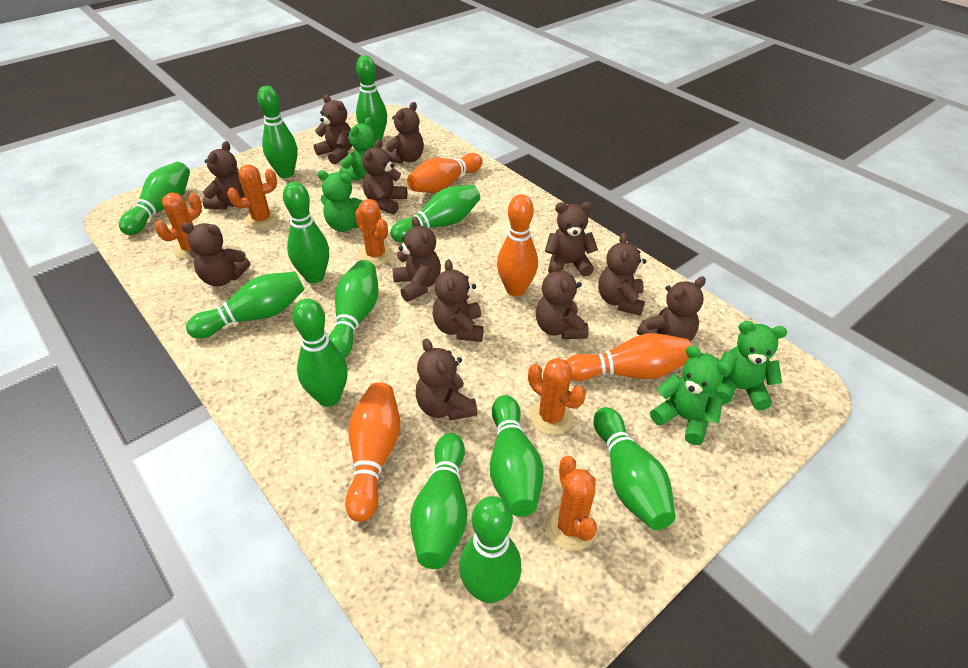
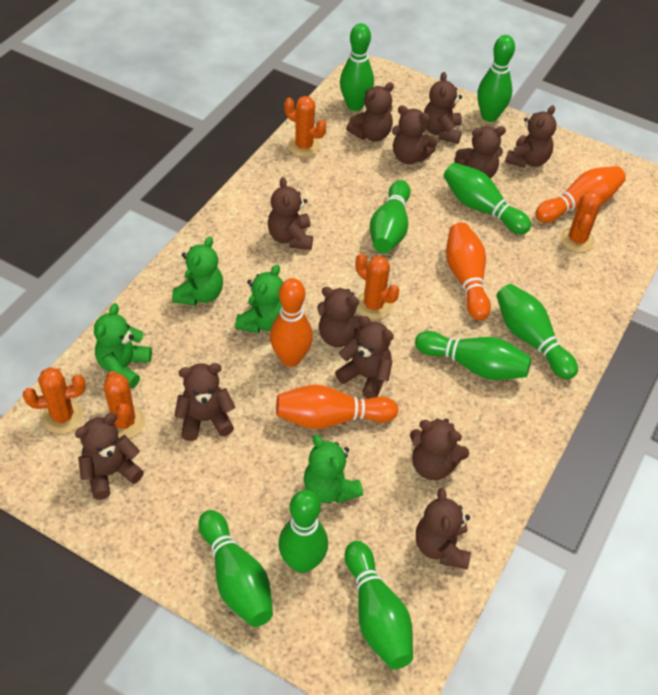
green bowling pin: [119,162,190,235] [186,272,305,338] [257,86,298,178] [283,182,329,283] [292,299,348,407] [328,260,379,358] [356,55,387,142] [390,185,480,242] [410,433,467,569] [459,496,521,603] [490,395,543,517] [593,407,676,530] = 12 -> [198,510,273,627] [278,490,328,573] [340,23,374,111] [345,541,413,669] [370,180,411,253] [415,331,532,380] [444,163,531,234] [477,35,515,122] [496,284,578,380] = 9

